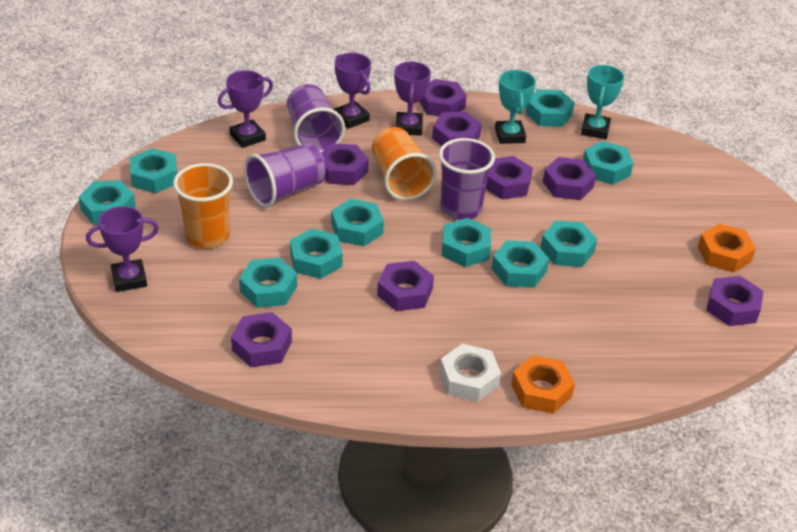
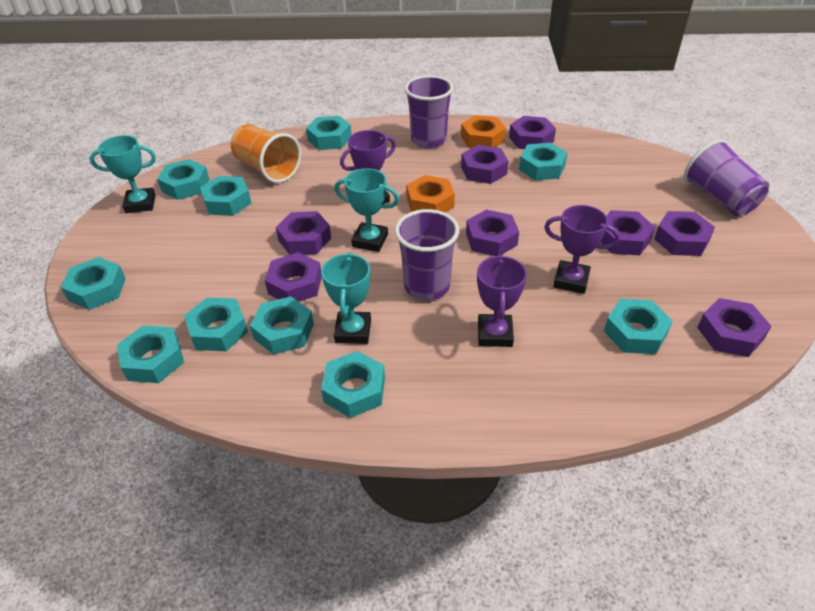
orange cup: [173,163,233,248] [372,127,437,200] = 2 -> [231,124,301,183] = 1
purple trophy: [86,206,159,292] [218,70,273,148] [334,53,371,129] [394,62,431,136] = 4 -> [340,130,396,204] [477,254,527,347] [544,205,620,294] = 3
turquoise trophy: [495,70,536,144] [581,65,624,139] = 2 -> [89,135,156,213] [321,252,371,344] [334,168,399,252] = 3
white nut: [440,344,501,402] = 1 -> none = 0

